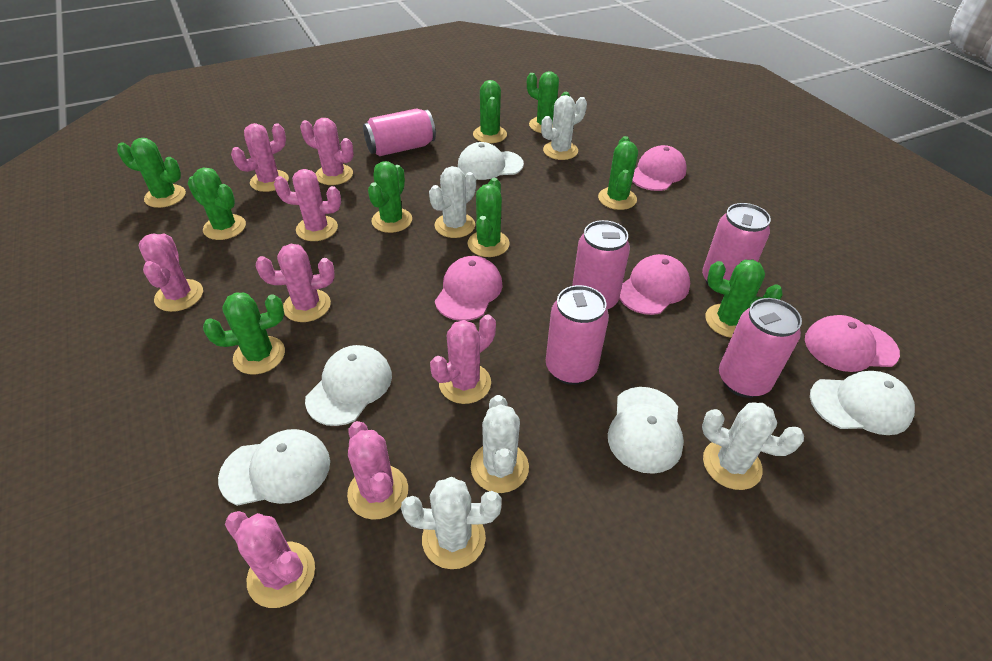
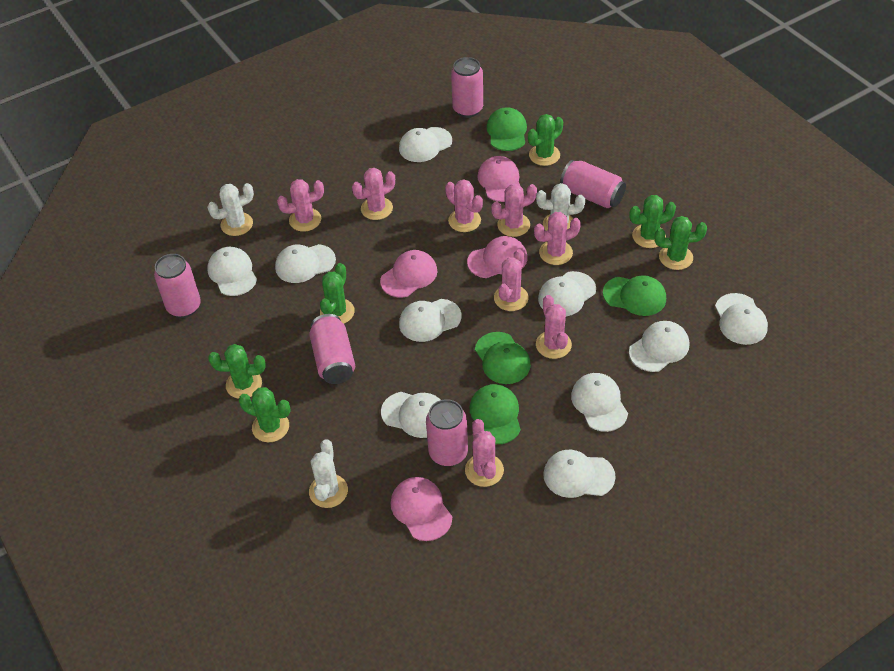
green cactus: [117,138,186,208] [188,168,246,240] [203,292,285,375] [368,161,412,233] [467,178,510,257] [473,80,507,143] [527,71,571,133] [598,136,638,210] [705,260,783,338] = 9 -> [208,344,266,399] [239,387,291,442] [320,263,355,324] [528,114,563,166] [629,195,676,248] [654,216,707,270] = 6
green cap: none = 0 -> [470,384,521,444] [475,332,531,384] [487,107,527,151] [603,275,666,316] = 4
white cactus: [401,477,502,569] [429,166,476,238] [471,395,529,493] [541,95,587,160] [702,402,804,490] = 5 -> [207,183,254,236] [309,439,348,508] [536,183,585,231] = 3
white cap: [218,429,330,506] [305,345,392,426] [458,142,524,180] [608,387,684,474] [810,371,915,435] = 5 -> [207,247,257,296] [275,244,336,283] [381,392,440,438] [399,127,452,162] [399,299,462,342] [538,271,596,316] [543,450,616,498] [571,373,628,432] [629,321,689,372] [715,293,768,345] = 10

